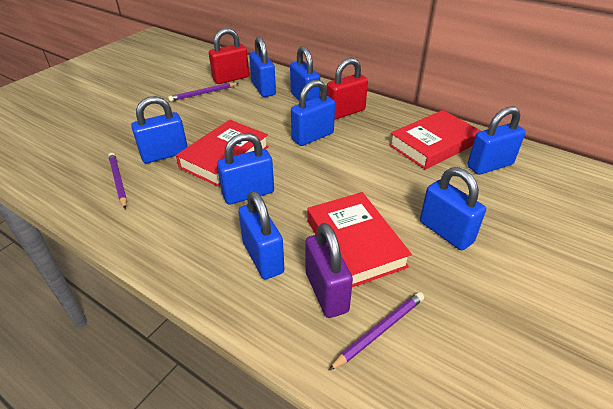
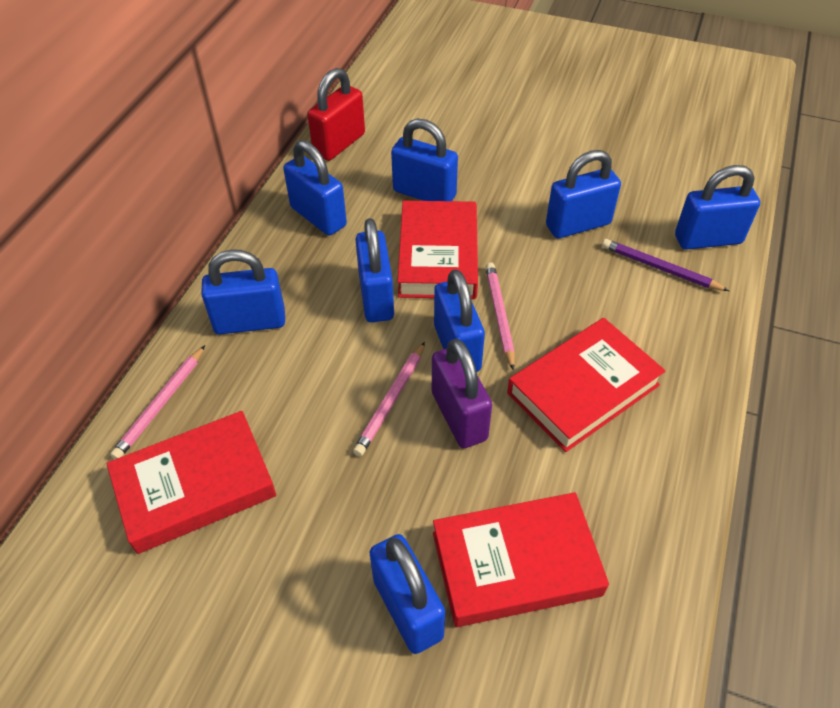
pink pencil: none = 0 -> [110,345,205,459] [353,342,425,456] [486,262,515,371] = 3
purple pencil: [108,153,127,209] [168,83,239,102] [328,292,424,371] = 3 -> [602,239,729,291] = 1
red book: [176,120,269,186] [307,192,412,287] [389,110,481,170] = 3 -> [107,411,276,554] [397,201,478,299] [433,492,609,627] [507,318,666,452] = 4
red padlock: [209,28,249,84] [327,58,368,120] = 2 -> [307,68,365,161] = 1

